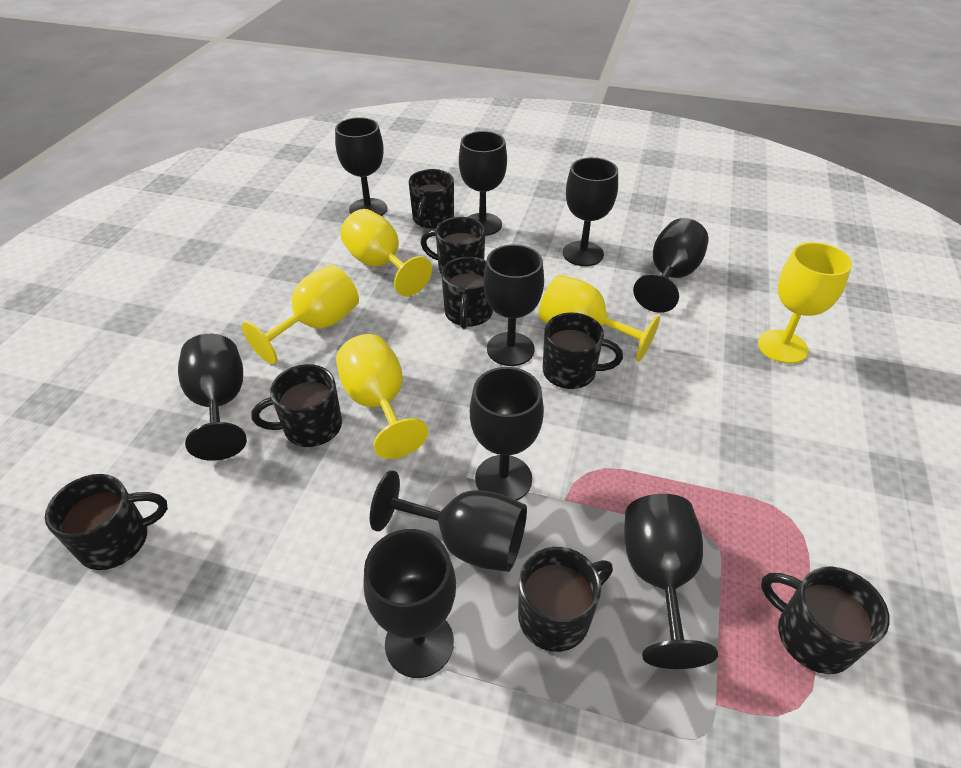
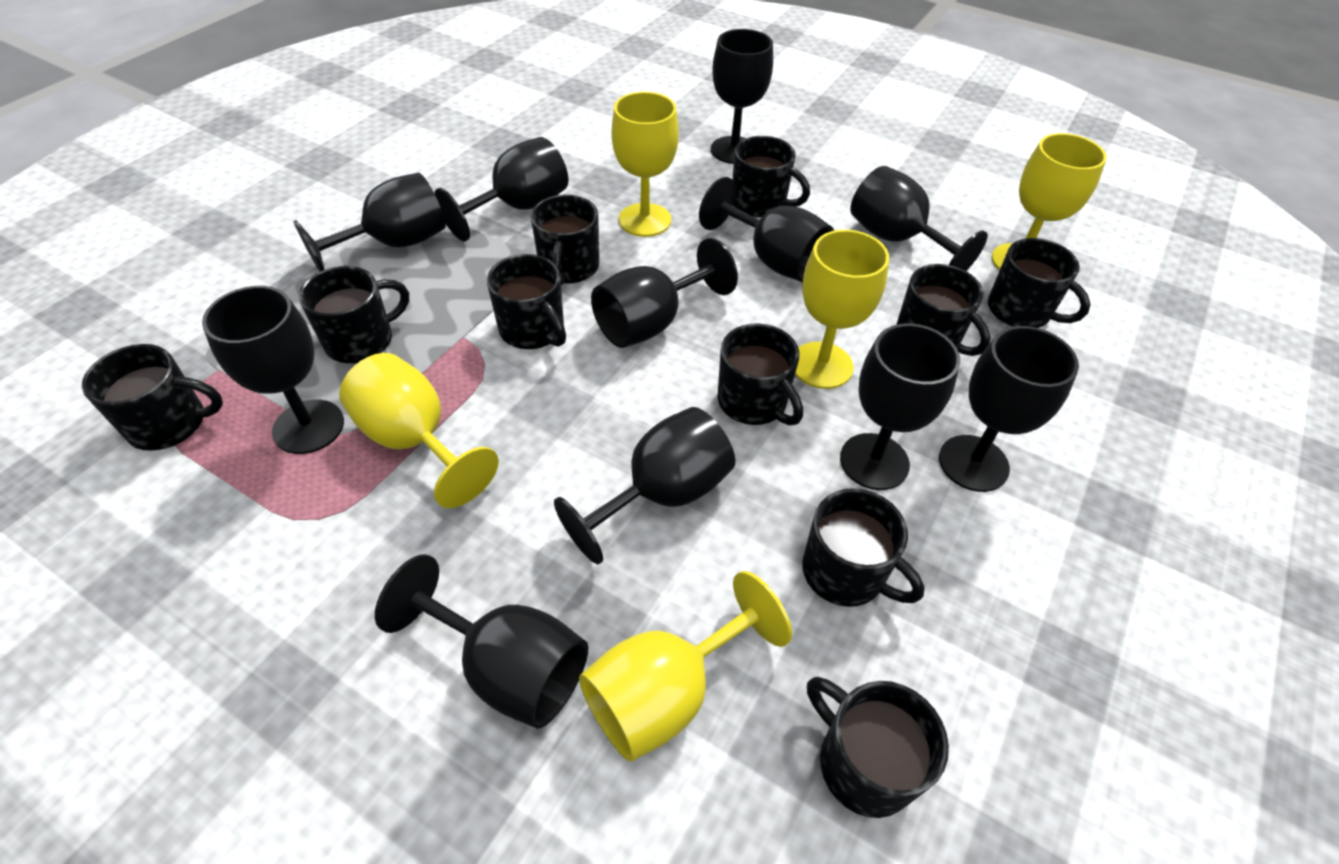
black goblet: [178,334,247,461] [335,117,387,216] [363,529,456,678] [370,470,527,572] [459,131,507,236] [470,367,544,501] [483,244,544,366] [563,157,618,266] [624,494,718,669] [633,218,708,313] = 10 -> [202,286,344,454] [294,173,445,272] [375,554,588,729] [434,137,568,242] [554,407,735,564] [591,238,738,348] [699,177,834,282] [711,29,773,164] [840,324,960,490] [850,166,988,271] [939,326,1079,492] = 11
black mug: [45,474,168,570] [252,364,342,447] [409,169,454,229] [420,217,485,273] [441,257,493,329] [518,547,613,652] [543,313,623,389] [761,566,890,674] = 8 -> [82,344,223,451] [299,266,409,363] [487,254,566,349] [531,195,599,285] [718,324,803,425] [733,136,810,217] [802,488,925,607] [807,677,949,818] [896,264,990,356] [988,238,1091,328] = 10

